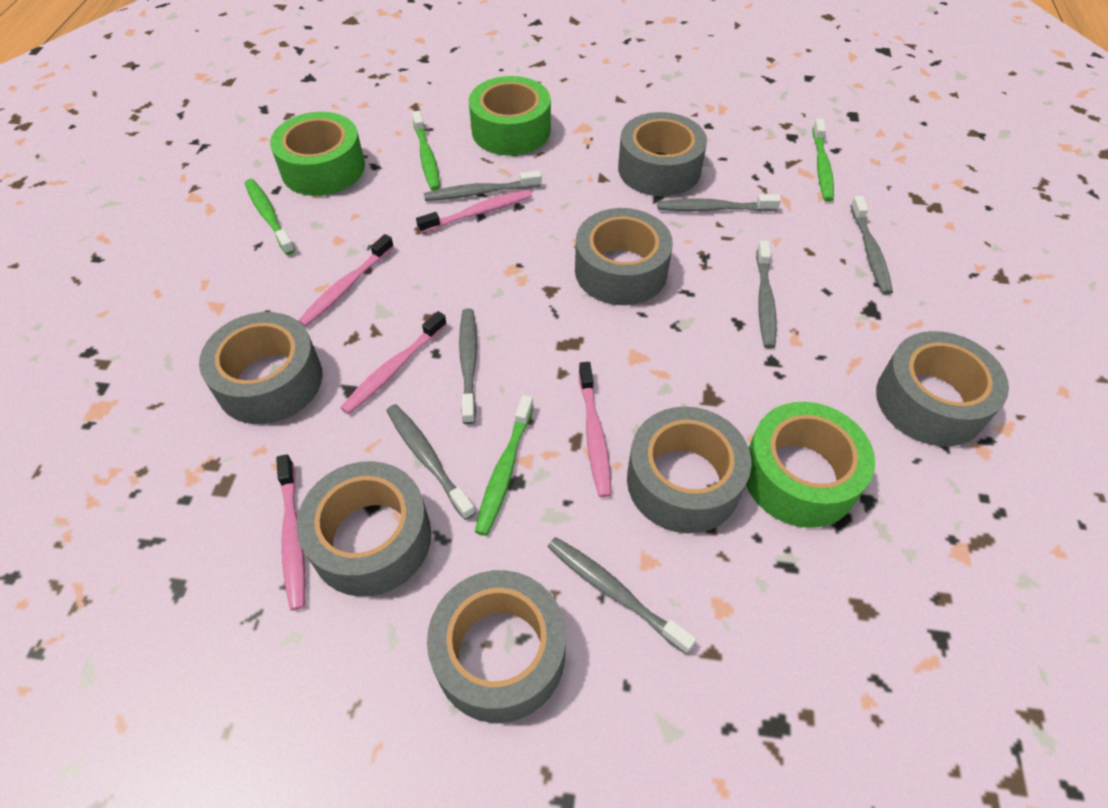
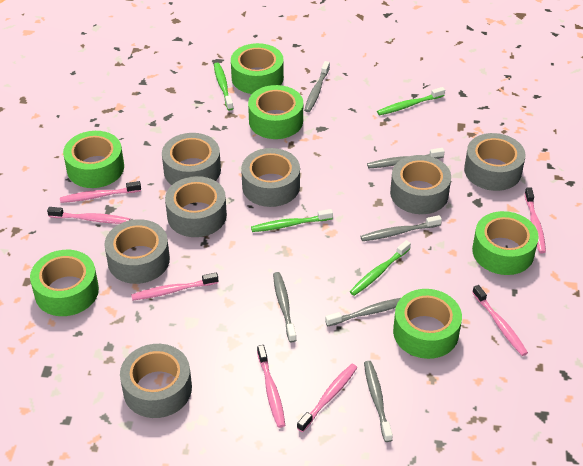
green tape: [270,112,365,196] [469,76,551,156] [746,402,875,528] = 3 -> [30,250,99,316] [63,131,124,188] [231,43,284,94] [248,85,303,139] [393,289,462,359] [472,211,539,275] = 6
grey toothbrush: [386,404,476,520] [424,170,542,201] [459,308,477,424] [548,537,696,654] [657,195,781,211] [756,241,777,349] [850,196,893,295] = 7 -> [273,272,296,342] [304,61,330,112] [325,298,401,326] [360,215,442,241] [364,361,393,442] [367,148,445,168] = 6
pink toothbrush: [276,454,306,611] [298,234,394,327] [340,311,447,414] [416,189,532,234] [579,362,612,498] = 5 -> [47,207,130,224] [60,181,141,203] [131,273,218,301] [257,345,285,428] [297,364,357,432] [472,285,528,356] [525,187,546,253] = 7

